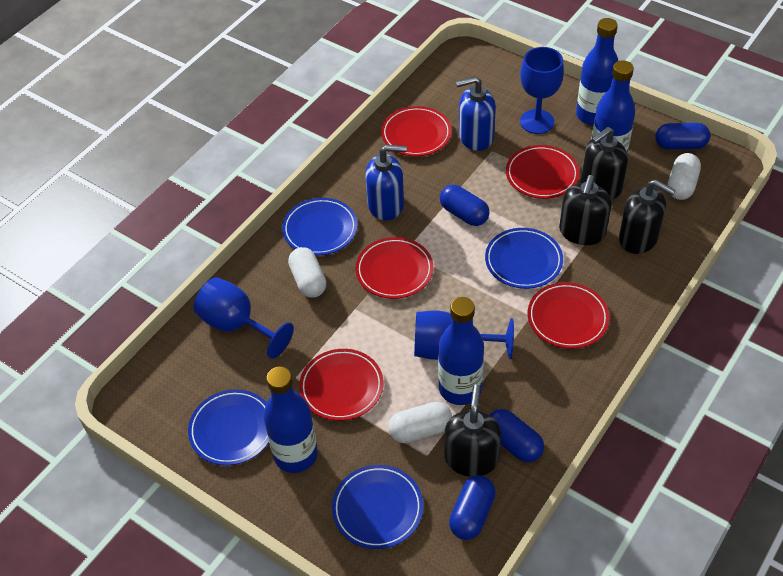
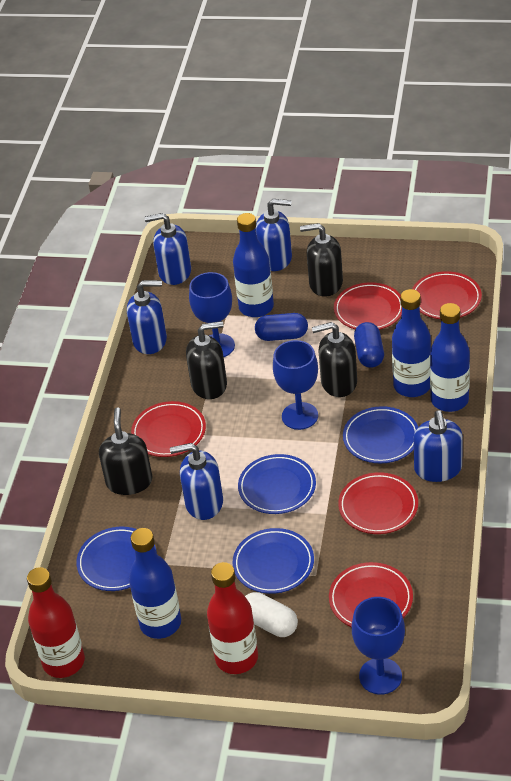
blue capsule: [440,185,490,226] [449,475,496,540] [490,409,544,462] [655,123,710,150] = 4 -> [255,313,308,341] [354,322,384,368] = 2
blue soap dispenser: [365,145,407,221] [456,76,496,151] = 2 -> [127,280,167,354] [144,213,191,285] [170,443,223,520] [256,199,292,271] [413,410,463,482] = 5
red bottle: none = 0 -> [27,567,85,678] [207,562,258,674] = 2
white capsule: [288,247,327,298] [388,402,452,443] [668,153,701,200] = 3 -> [245,592,298,637] = 1

